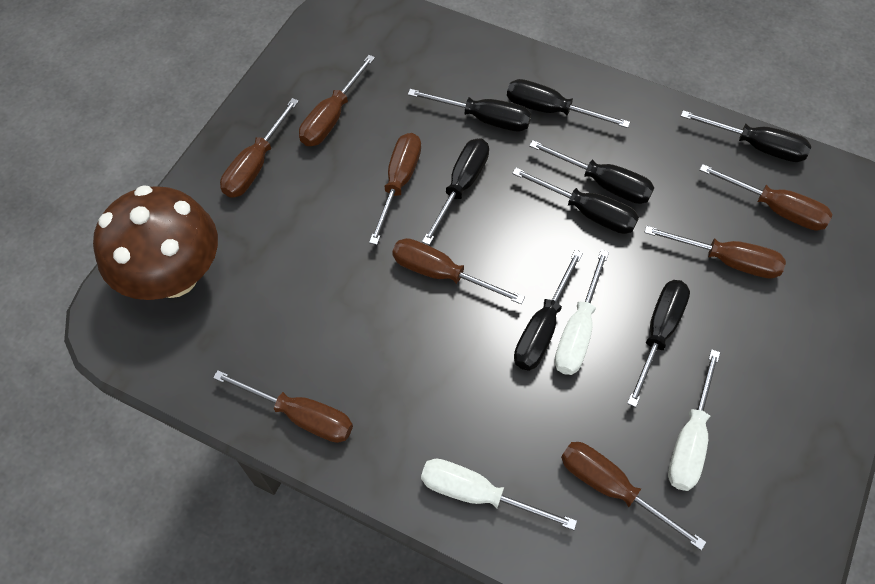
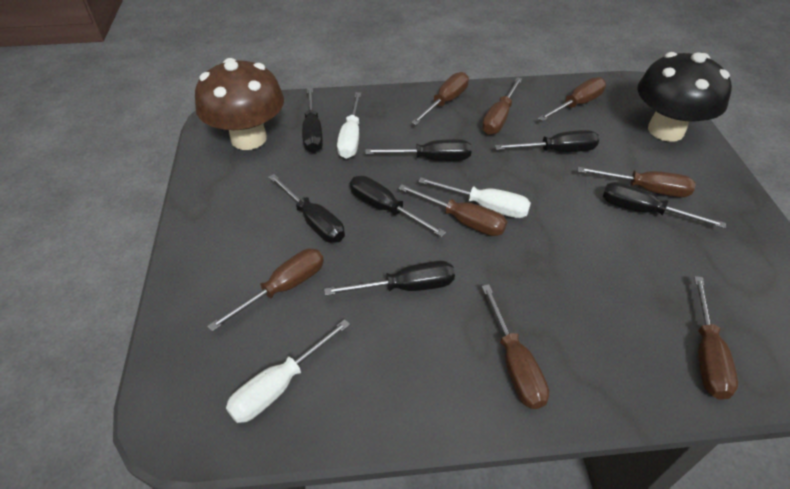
black mushroom: none = 0 -> [638,52,732,142] = 1
black screwdriver: [408,89,531,131] [422,139,489,245] [507,79,630,128] [512,168,639,234] [514,250,583,371] [529,140,655,204] [627,280,690,407] [681,110,811,162] = 8 -> [268,174,345,243] [302,88,323,153] [324,261,455,296] [350,176,446,237] [365,139,472,161] [495,130,599,152] [603,182,726,228] = 7

